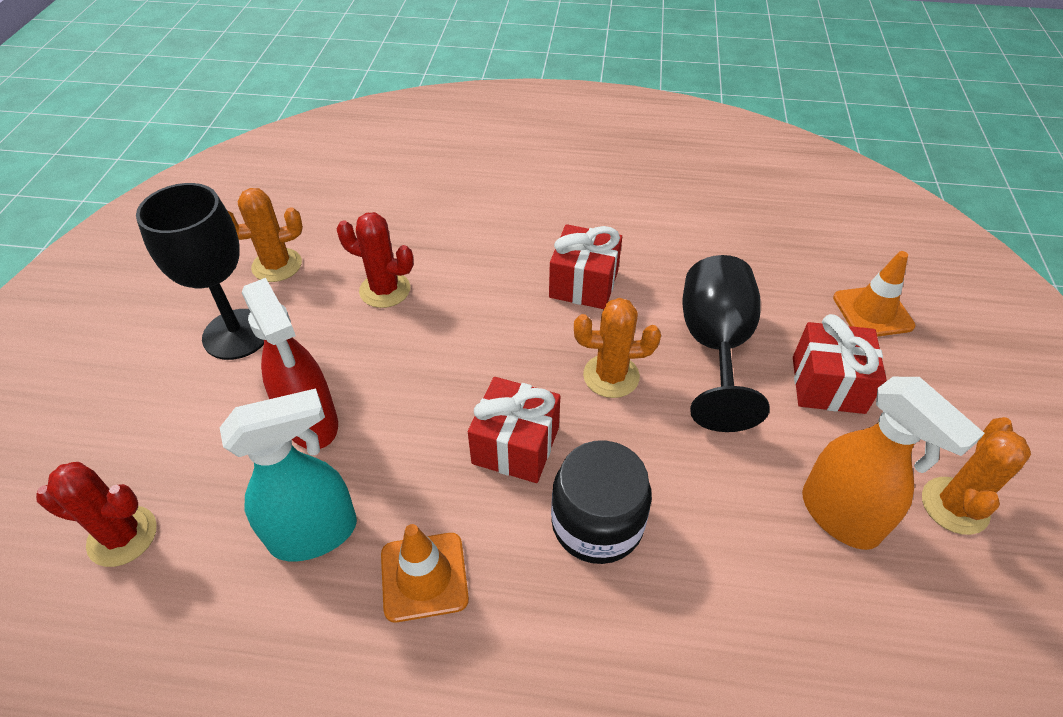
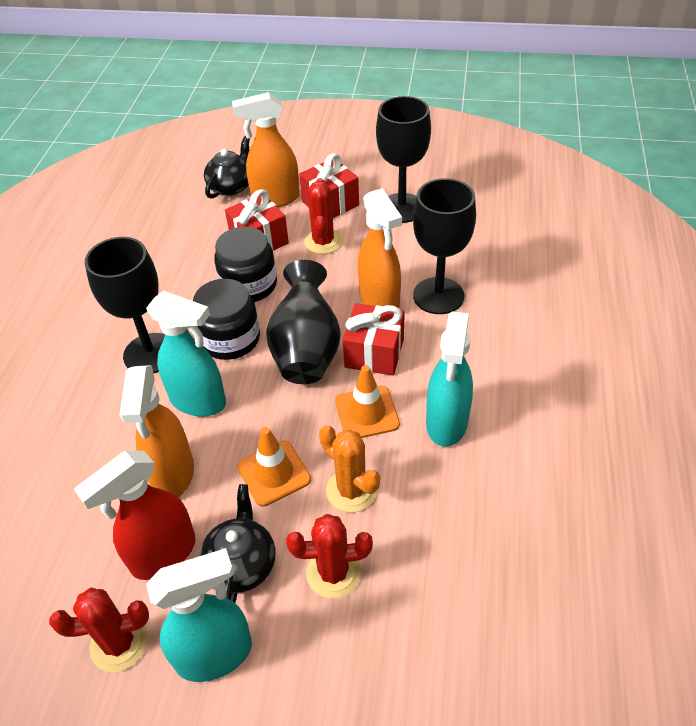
black goblet: [136,183,264,360] [683,255,770,432] = 2 -> [85,237,165,373] [376,96,431,223] [413,178,476,314] = 3
black jar: [551,440,652,564] = 1 -> [193,279,260,360] [214,227,277,302] = 2
black teapot: none = 0 -> [200,484,275,603] [204,136,250,199] = 2
black vase: none = 0 -> [266,260,341,384] = 1
orange cactus: [227,188,303,282] [574,298,661,398] [922,417,1031,535] = 3 -> [319,425,380,513] = 1
orange spray bottle: [802,377,985,550] = 1 -> [120,365,194,497] [232,92,300,207] [358,188,402,308] = 3
red cactus: [36,462,157,567] [336,212,414,308] = 2 -> [49,588,149,672] [286,514,373,598] [304,178,343,254] = 3
turquoise spray bottle: [220,388,357,561] = 1 -> [146,291,226,417] [146,548,252,682] [426,311,473,447] = 3

